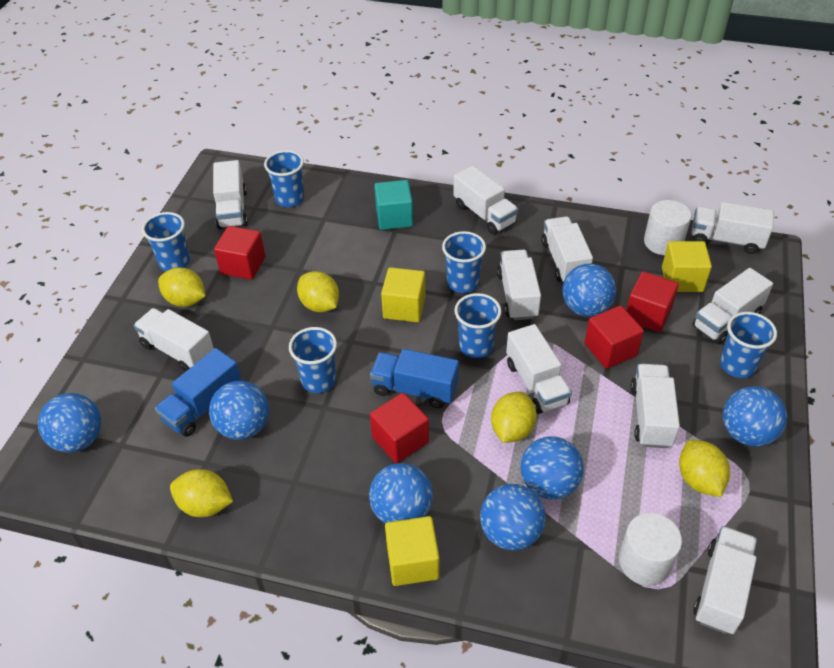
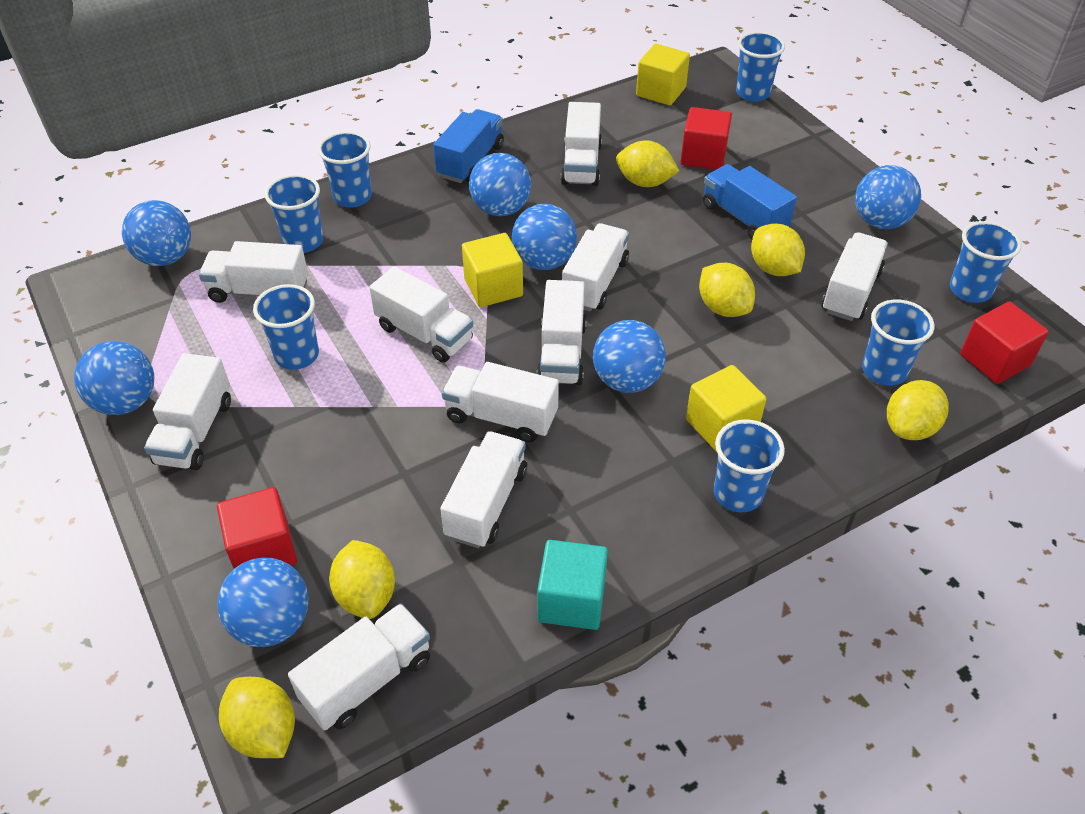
blue cup: [142,212,190,271] [264,150,304,207] [289,327,337,393] [442,231,486,293] [454,293,501,358] [720,312,777,378] = 6 -> [253,284,319,370] [265,174,323,253] [318,131,372,208] [714,420,785,512] [736,31,785,102] [862,299,935,386] [950,221,1022,303] = 7
red cube: [214,226,265,280] [370,393,429,463] [585,305,644,369] [626,271,679,332] = 4 -> [217,487,297,569] [681,107,732,170] [960,302,1049,384] = 3
white cylinder: [619,513,682,586] [644,200,691,255] = 2 -> none = 0
yellow lemon: [158,267,205,307] [170,469,233,517] [297,271,339,312] [491,392,537,443] [679,440,730,497] = 5 -> [219,677,295,758] [329,540,395,619] [616,140,679,187] [699,263,755,317] [751,223,805,276] [887,380,949,440] = 6

